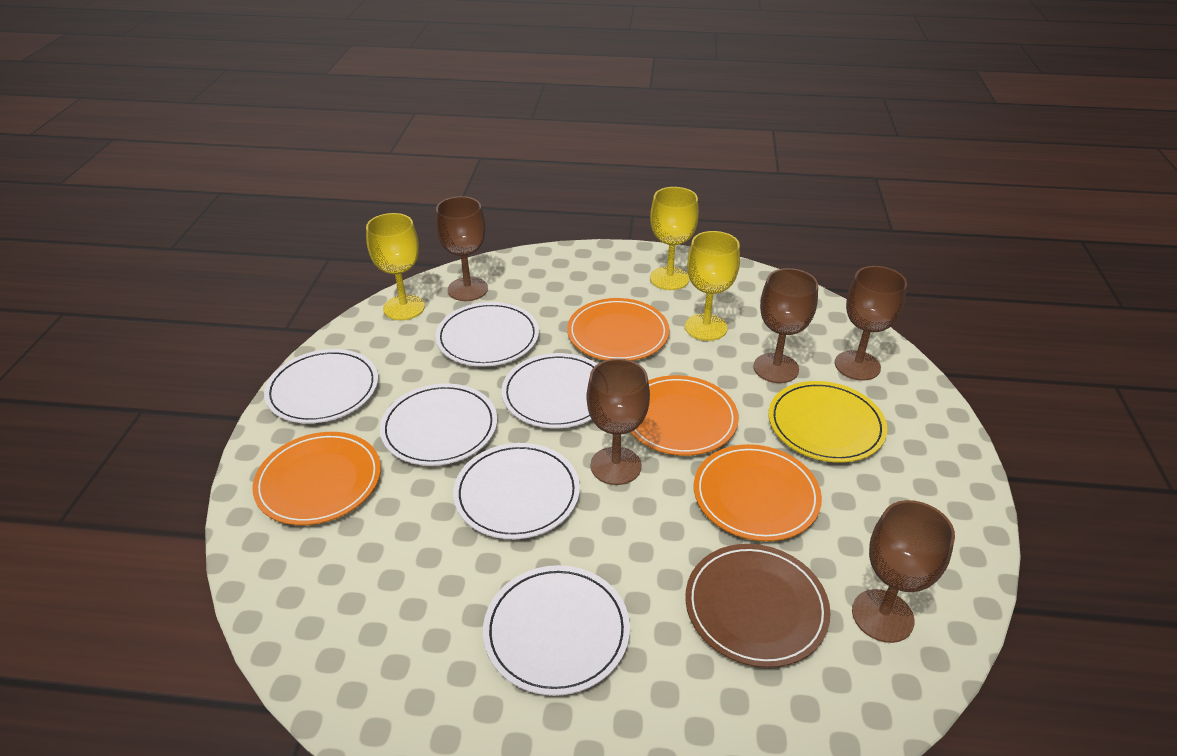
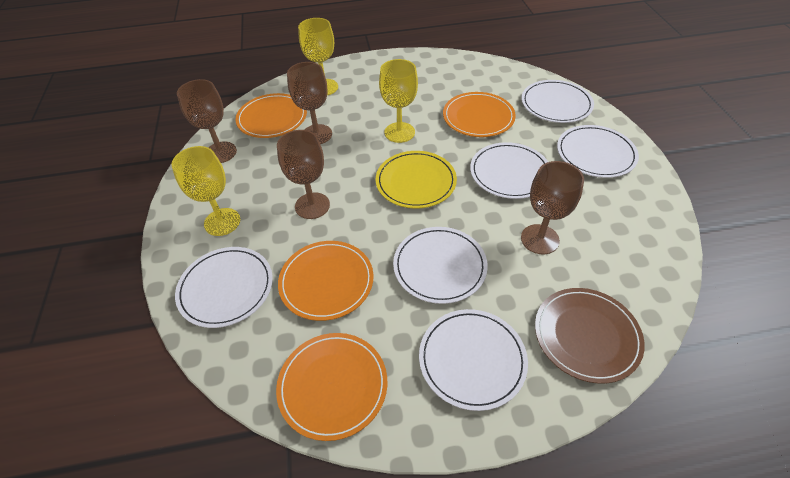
brown goblet: [436,196,488,301] [586,358,650,485] [754,268,818,383] [835,266,907,381] [852,500,955,643] = 5 -> [177,79,237,163] [277,130,330,219] [287,62,332,144] [521,161,584,255] = 4

